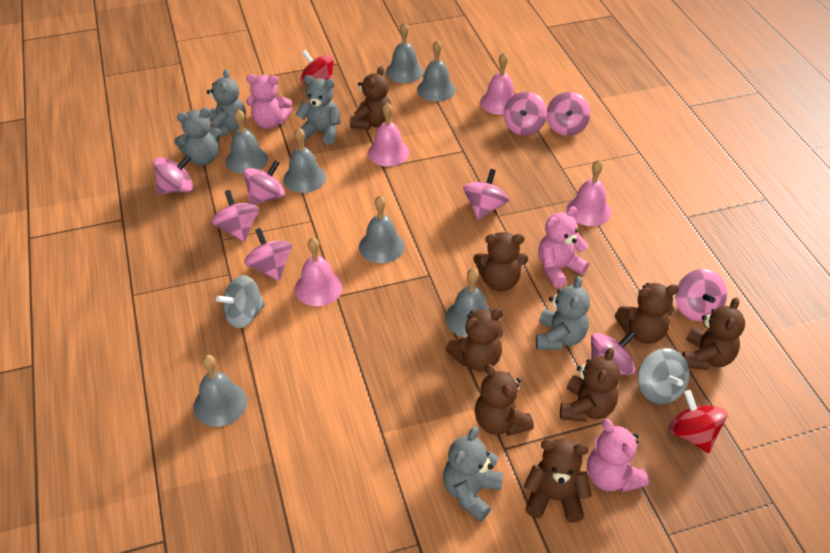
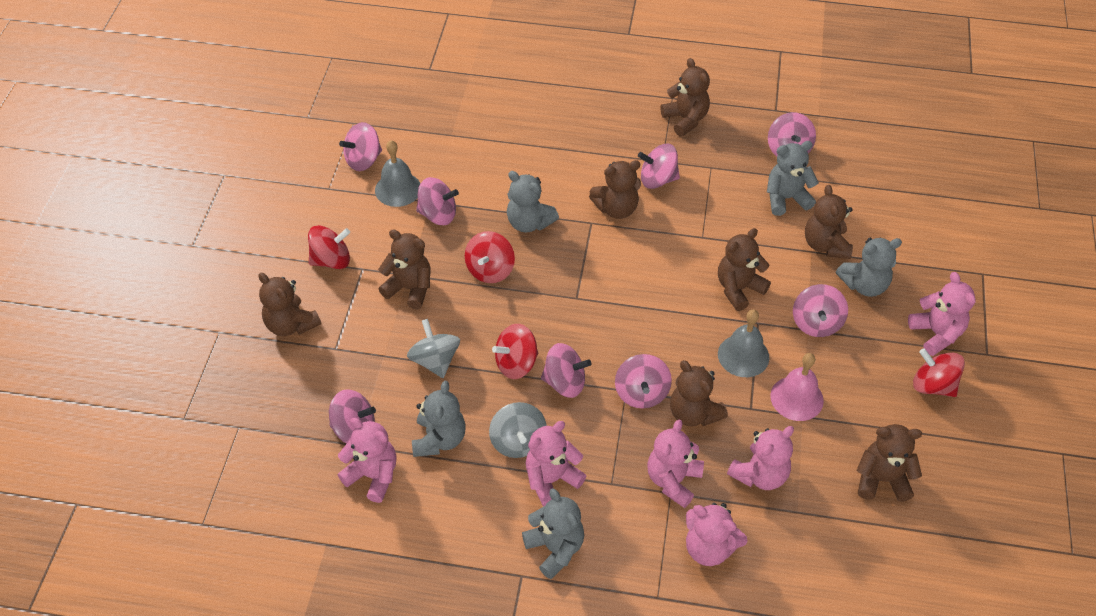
grey bell: [193,355,247,427] [226,109,268,174] [283,128,326,193] [359,196,405,263] [386,23,423,83] [417,40,456,102] [445,268,492,337] = 7 -> [375,140,420,207] [718,309,769,377] = 2
pink bell: [295,237,343,306] [368,102,409,167] [480,53,514,115] [567,160,611,226] = 4 -> [770,353,824,421] = 1
pink spinning top: [153,155,193,194] [212,190,259,242] [244,160,285,205] [244,228,292,281] [463,169,509,220] [504,92,547,136] [547,92,590,136] [591,330,636,375] [676,269,727,321] = 9 -> [329,389,376,444] [339,122,382,171] [416,177,459,225] [541,343,591,398] [615,354,672,408] [638,144,680,189] [768,112,816,157] [793,284,848,337] = 8
pink teddy bear: [246,74,292,129] [538,207,589,288] [587,419,649,493] = 3 -> [338,418,397,503] [525,421,587,507] [647,419,704,508] [686,503,747,566] [727,426,794,490] [908,272,976,356] = 6
red spinning top: [300,50,334,84] [669,390,728,453] = 2 -> [308,225,350,269] [465,231,515,283] [492,324,538,379] [913,348,965,397] = 4

